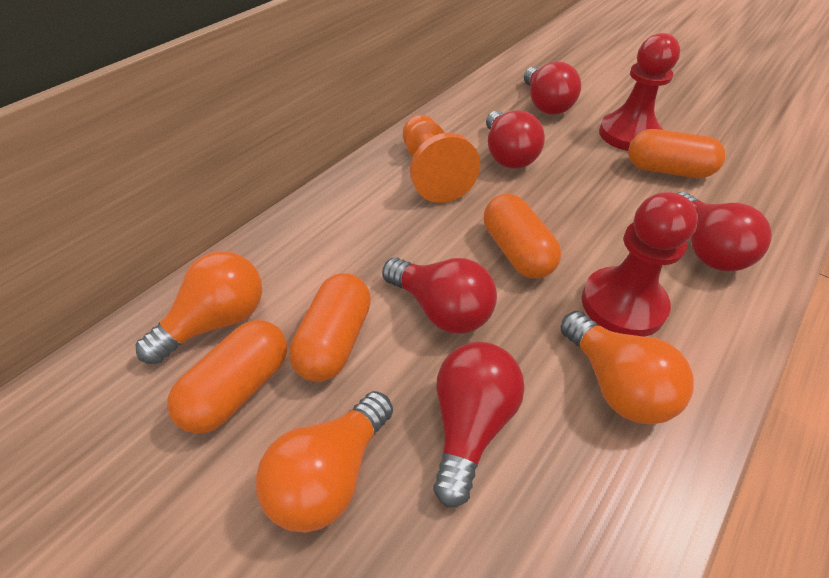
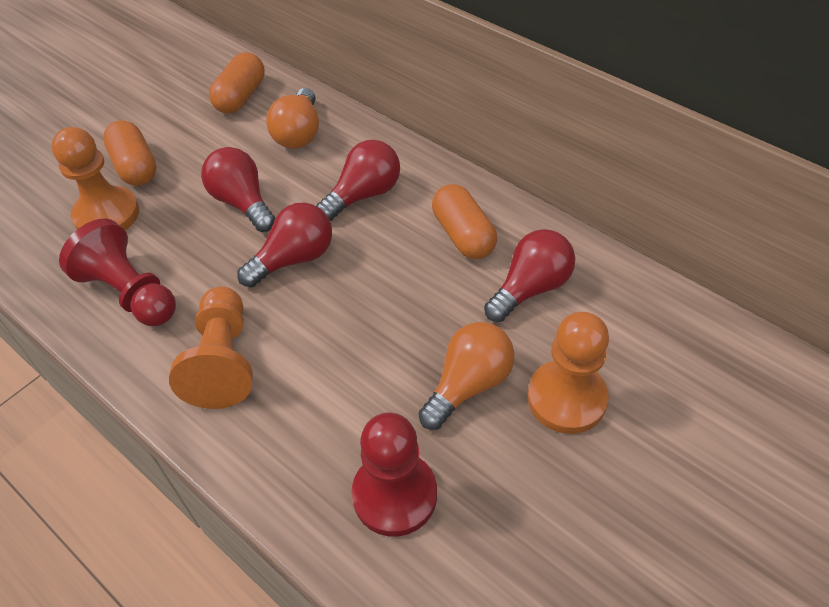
orange capsule: [167,320,287,434] [289,273,371,382] [484,194,561,279] [628,129,725,178] = 4 -> [103,120,157,186] [209,52,265,114] [432,184,497,259] = 3
orange light bulb: [136,251,262,364] [256,391,393,533] [560,311,694,424] = 3 -> [266,88,319,149] [418,322,514,430] = 2
orange pawn: [403,115,480,203] = 1 -> [51,127,139,230] [169,286,253,409] [528,312,609,434] = 3
red light bulb: [382,258,497,334] [433,342,524,508] [486,110,545,168] [524,62,581,115] [677,192,772,271] = 5 -> [201,147,275,232] [237,202,332,288] [317,140,400,221] [484,229,575,322] = 4

